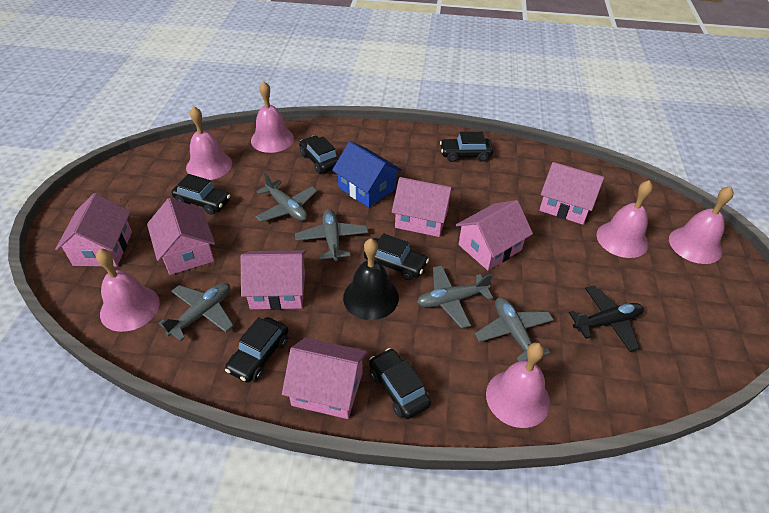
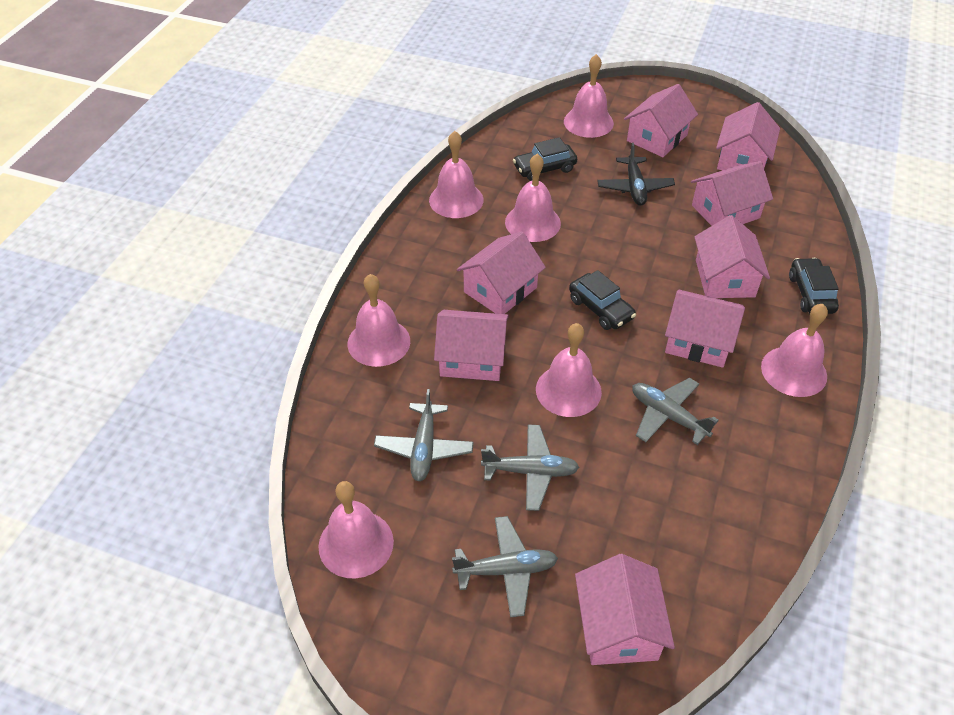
black bell: [343,239,399,320] = 1 -> none = 0
black car: [172,174,230,215] [225,317,288,383] [299,135,339,174] [364,233,429,280] [369,348,431,419] [440,132,493,162] = 6 -> [513,137,577,181] [569,270,636,330] [789,258,839,314] = 3
blue house: [332,141,402,208] = 1 -> none = 0
grey plane: [158,283,234,341] [256,173,317,222] [295,209,368,261] [417,266,493,328] [475,297,554,362] = 5 -> [374,389,473,481] [452,516,558,617] [481,425,579,511] [632,378,719,445] = 4
pink bell: [96,249,160,332] [186,106,232,180] [251,81,294,153] [486,342,550,428] [596,180,653,258] [669,186,734,264] = 6 -> [318,481,394,578] [347,274,410,367] [429,131,484,218] [505,154,561,242] [536,323,602,417] [564,54,614,138] [761,304,828,397] = 7
pink house: [55,193,132,267] [147,198,215,275] [241,250,306,310] [282,338,367,419] [392,177,454,237] [456,200,533,270] [539,162,604,225] = 7 -> [434,310,509,381] [457,232,546,314] [575,554,675,665] [624,84,698,157] [665,290,745,368] [691,161,773,226] [694,215,770,298] [716,102,780,170] = 8

